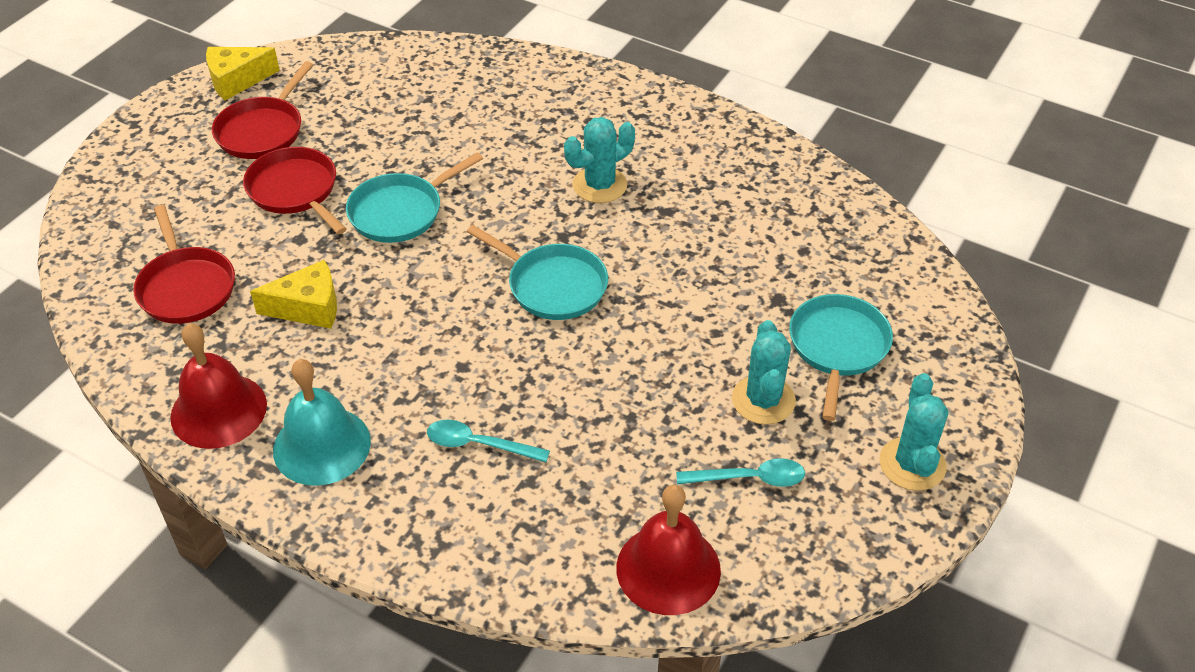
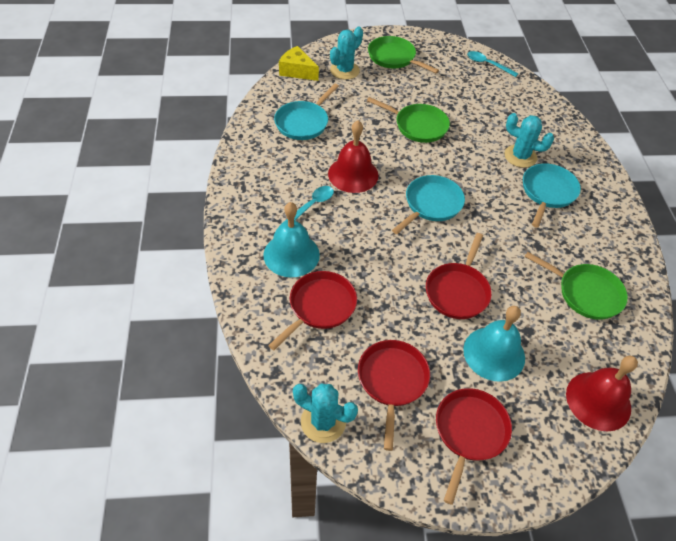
green pan: none = 0 -> [367,97,450,143] [368,36,439,73] [524,252,628,320] = 3
red pan: [133,205,235,324] [212,61,313,159] [243,147,346,234] = 3 -> [268,271,357,350] [358,340,430,451] [426,233,492,319] [436,388,512,505] = 4
turquoise bell: [273,359,371,486] = 1 -> [263,202,320,277] [463,306,525,382] = 2
yellow cheese: [206,47,280,100] [250,260,337,329] = 2 -> [279,46,319,81] = 1

